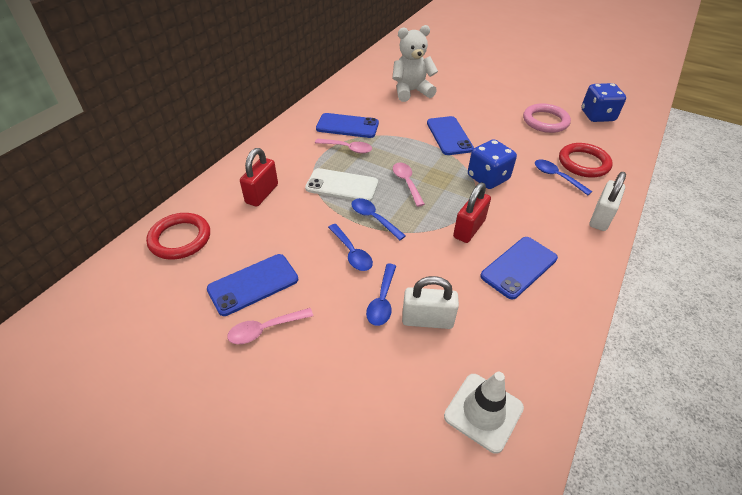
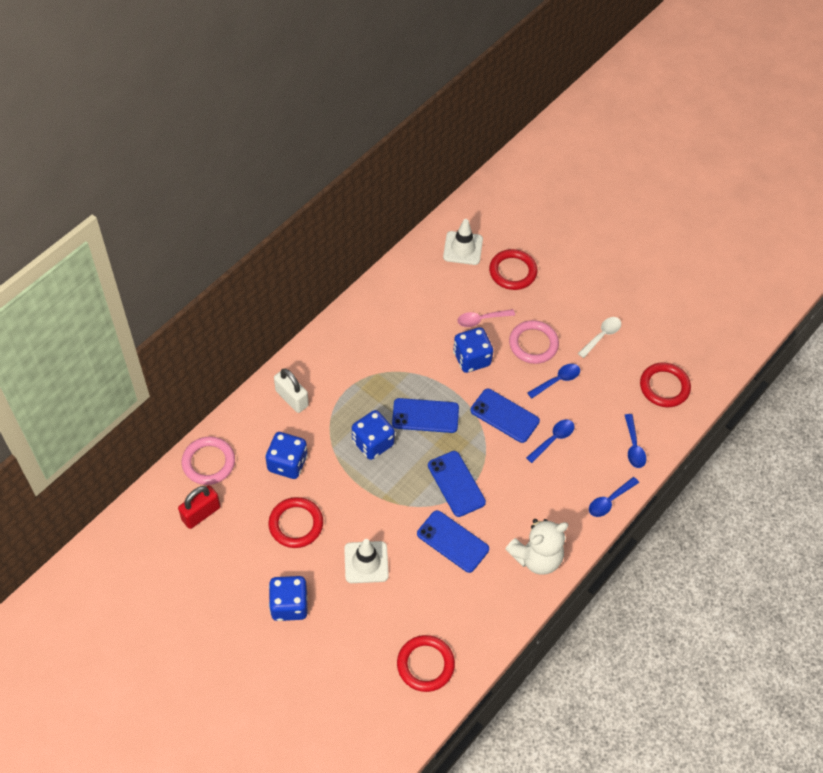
blue dice: [468,139,517,189] [581,83,626,122] = 2 -> [265,432,308,479] [269,576,308,621] [352,410,395,460] [453,327,493,373] = 4
pink ring: [523,103,571,133] = 1 -> [181,436,235,485] [509,320,559,364] = 2
pink spoon: [227,308,313,344] [315,139,372,154] [393,163,425,207] = 3 -> [458,309,515,327] = 1
red padlock: [240,148,278,207] [453,183,491,243] = 2 -> [178,485,220,529] = 1
red ring: [146,213,210,260] [559,143,613,178] = 2 -> [268,497,323,548] [397,635,455,692] [489,249,537,290] [640,362,691,407] = 4
white padlock: [402,276,459,329] [590,172,626,231] = 2 -> [274,368,309,413] = 1
white phone: [305,168,378,201] = 1 -> none = 0
white spoon: none = 0 -> [578,317,621,358] = 1
white traffic cone: [444,372,524,454] = 1 -> [344,539,389,583] [443,219,483,265] = 2

